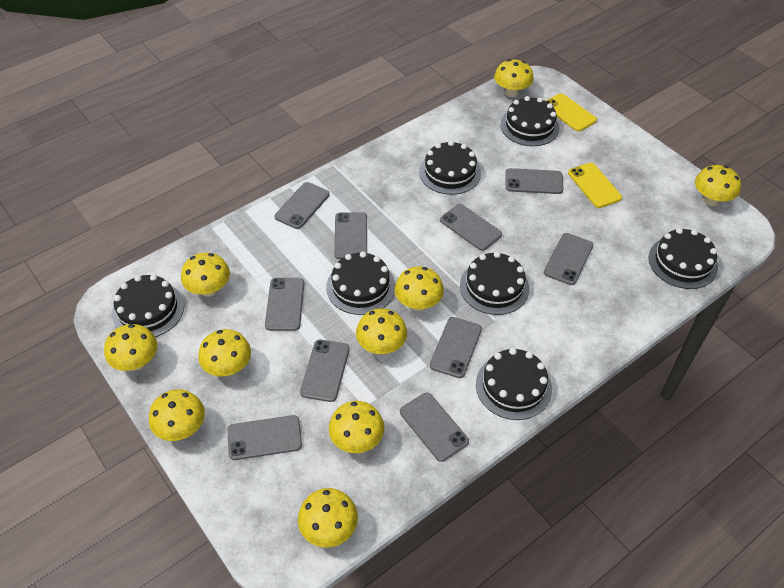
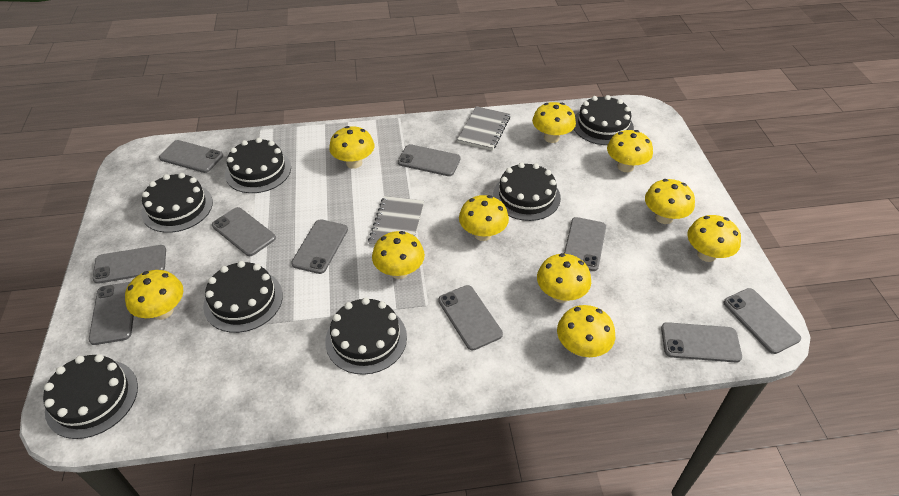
grey notebook: none = 0 -> [368,196,424,246] [457,106,510,151] = 2
yellow phone: [546,93,597,132] [568,163,622,208] = 2 -> none = 0

